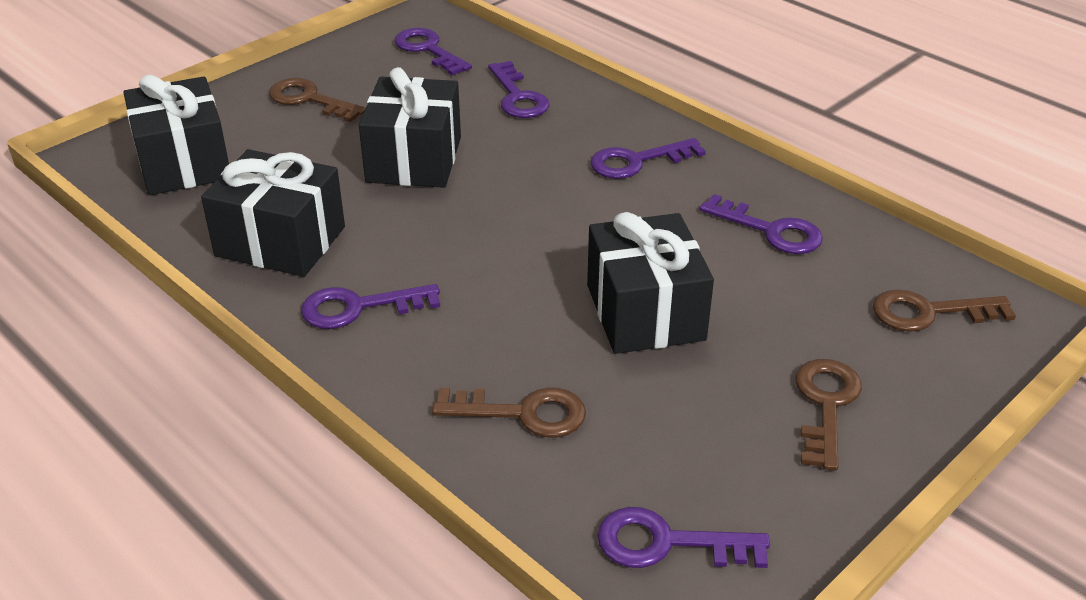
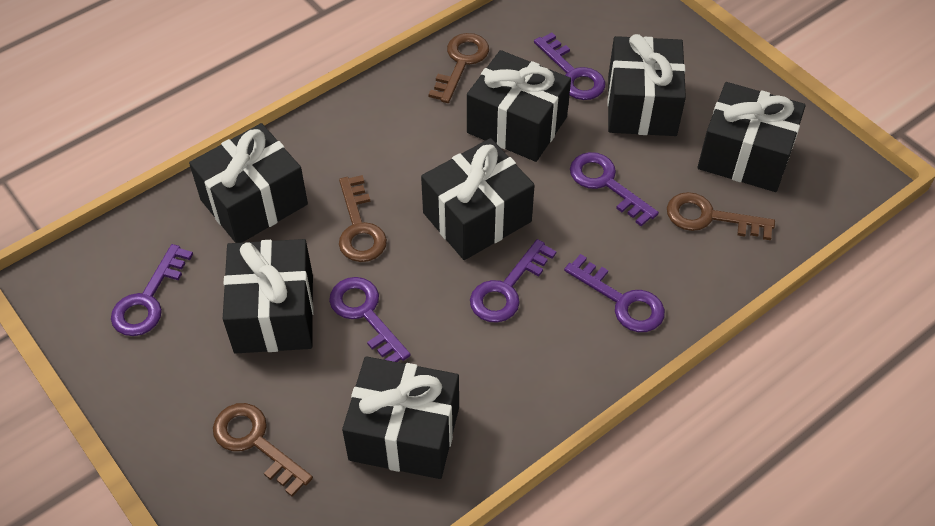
black gift: [123,75,229,195] [201,149,345,277] [359,67,461,188] [587,212,714,354] = 4 -> [189,123,308,243] [223,239,314,354] [342,356,459,479] [421,138,535,260] [467,50,571,162] [607,34,686,136] [697,82,806,192] = 7

